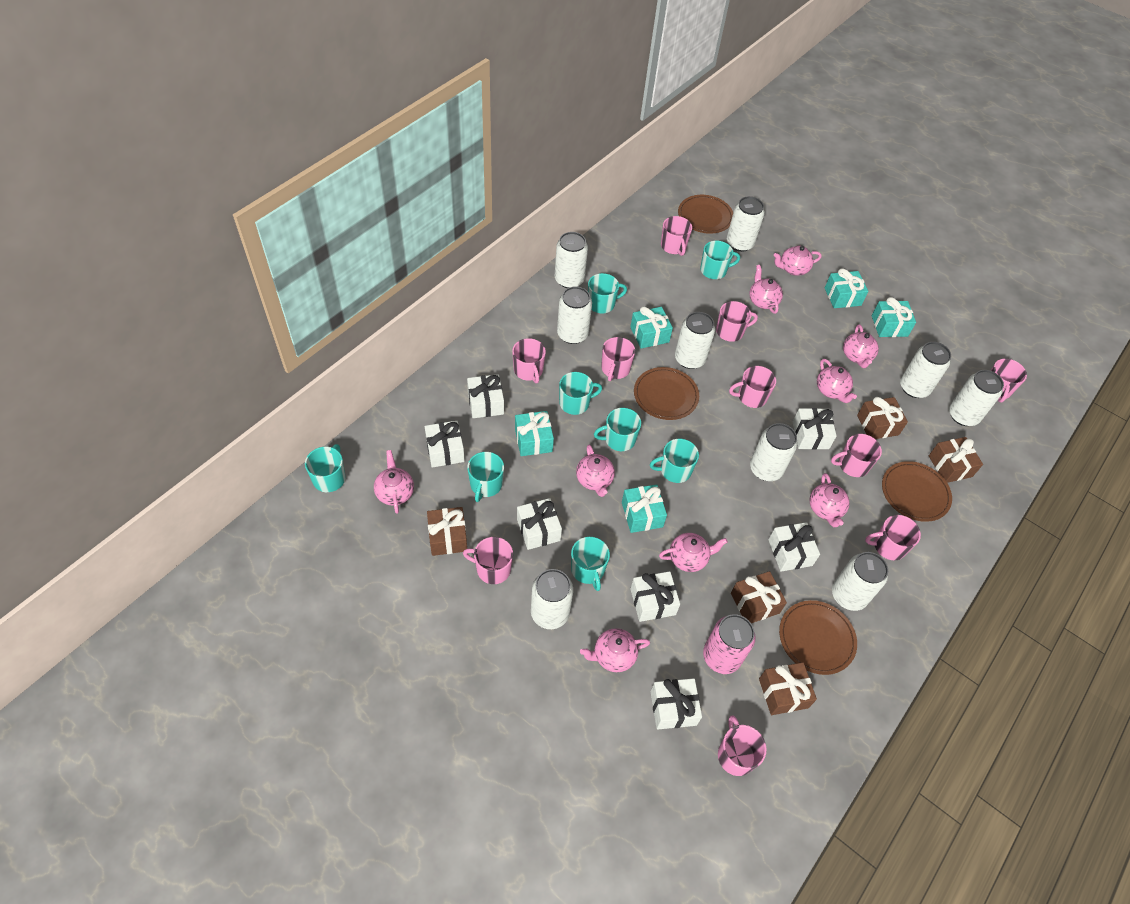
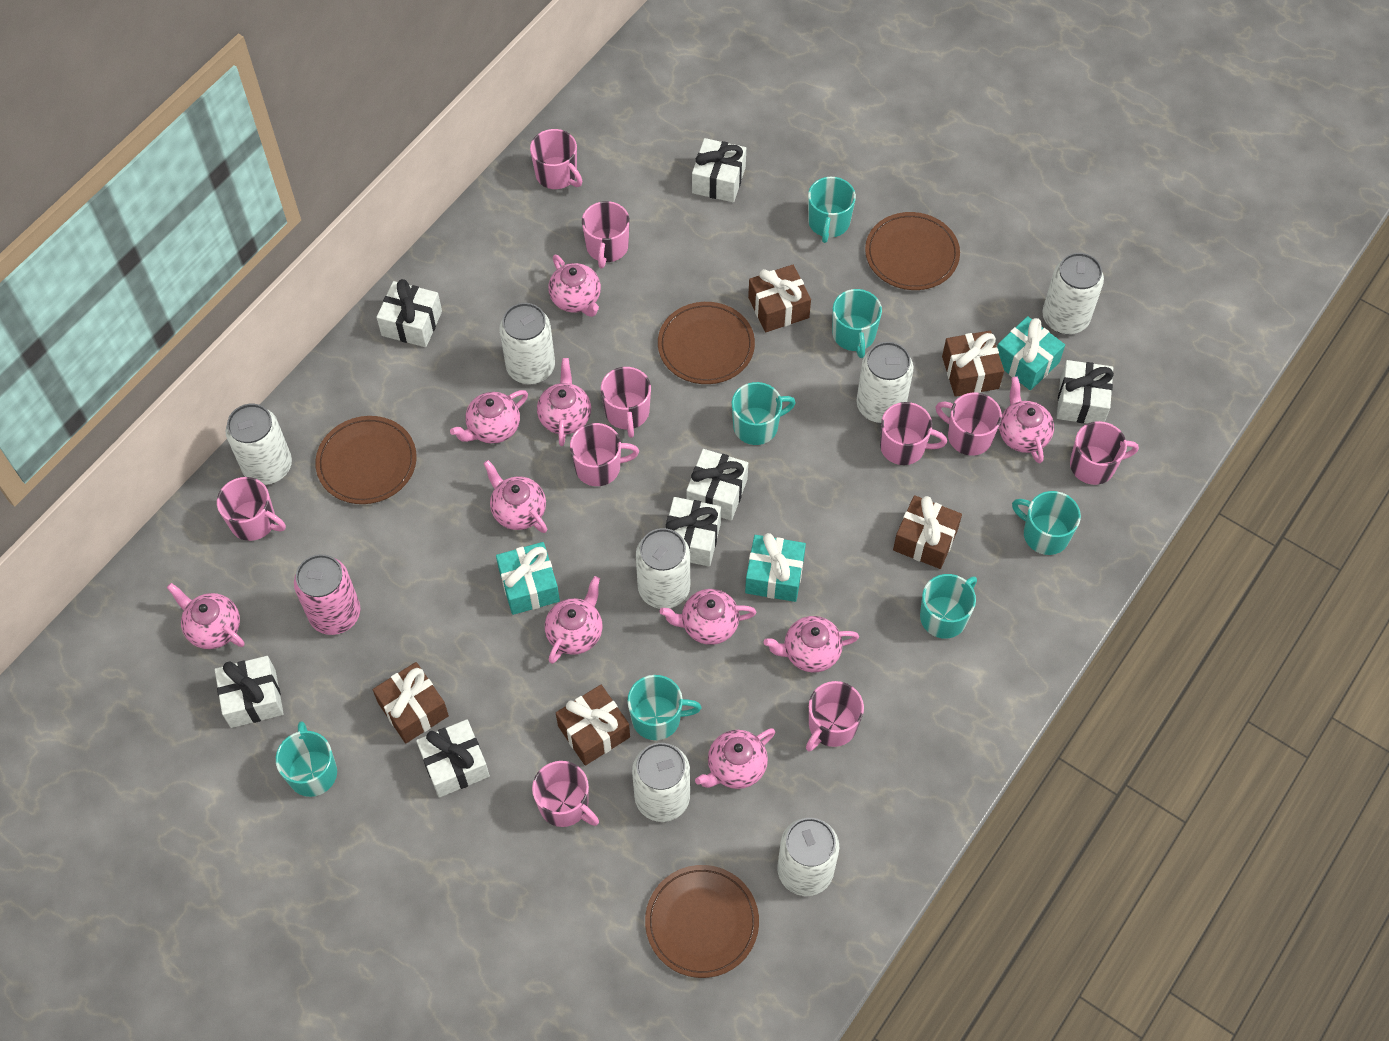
pink teapot: [374,450,414,514] [576,445,615,497] [580,628,650,672] [659,533,728,572] [749,265,783,314] [774,246,822,276] [809,473,850,527] [817,359,857,403] [843,325,879,368] = 9 -> [167,583,244,649] [450,390,528,444] [483,460,547,533] [537,358,591,446] [545,576,603,664] [548,255,601,317] [660,589,756,645] [695,728,775,789] [764,616,859,673] [999,376,1054,463] = 10
turquoise gift: [515,411,554,456] [622,484,667,533] [630,307,673,349] [825,269,868,308] [872,297,916,337] = 5 -> [496,542,560,615] [745,533,806,602] [997,316,1065,390] = 3
turquoise mug: [305,444,346,492] [467,452,504,502] [559,372,602,415] [571,537,610,591] [588,273,627,314] [594,408,641,451] [650,439,699,483] [700,241,740,279] = 8 -> [276,721,337,797] [627,675,702,740] [732,382,796,445] [808,177,856,243] [832,289,882,358] [920,574,977,639] [1012,491,1081,555] = 7
white can: [531,569,573,629] [555,232,588,288] [557,286,592,344] [675,312,715,369] [727,196,765,252] [750,423,798,481] [832,552,888,611] [900,342,951,398] [949,370,1004,426] = 9 -> [226,404,292,485] [500,303,555,384] [632,743,690,822] [636,528,690,609] [777,818,839,896] [856,342,913,423] [1042,253,1104,334] = 7

